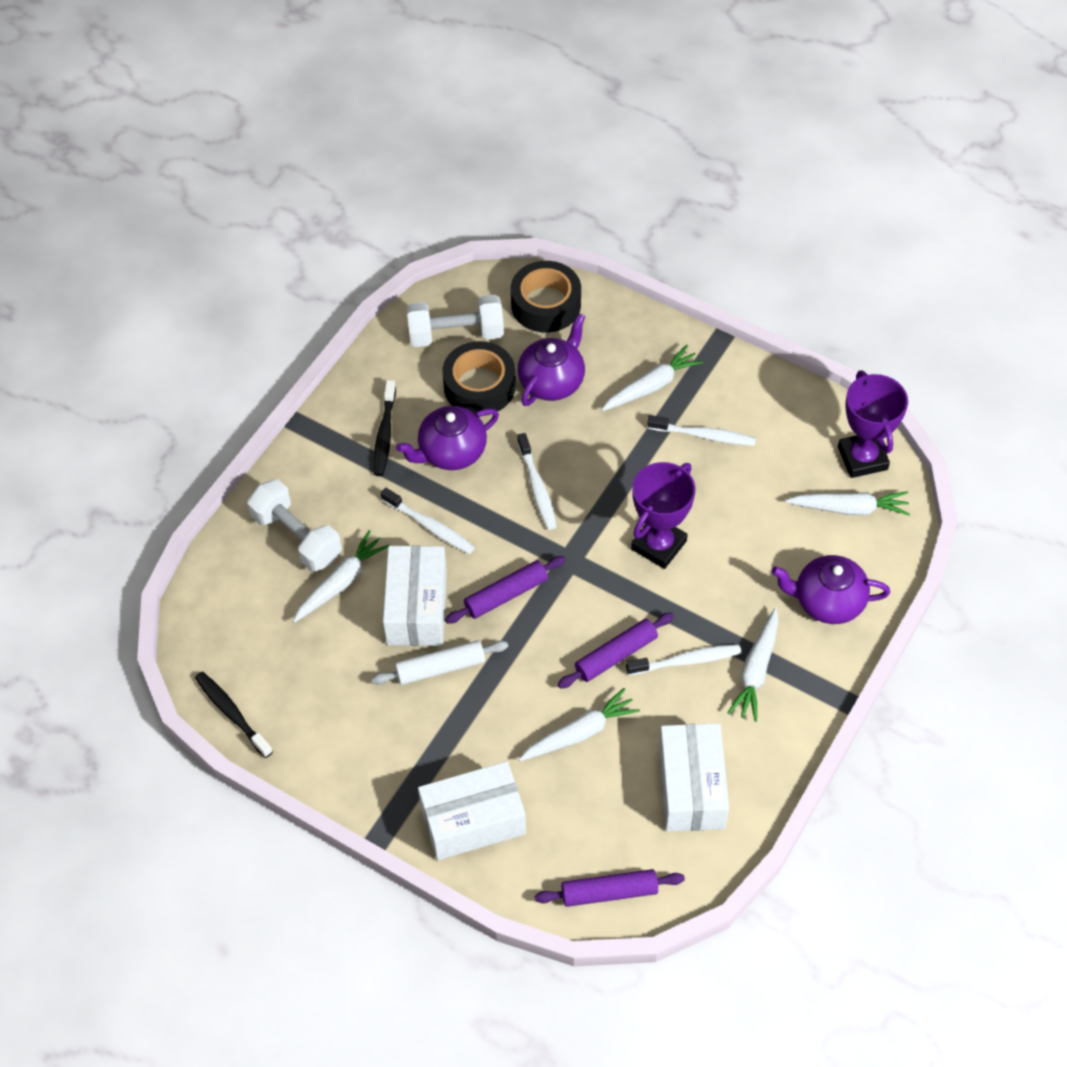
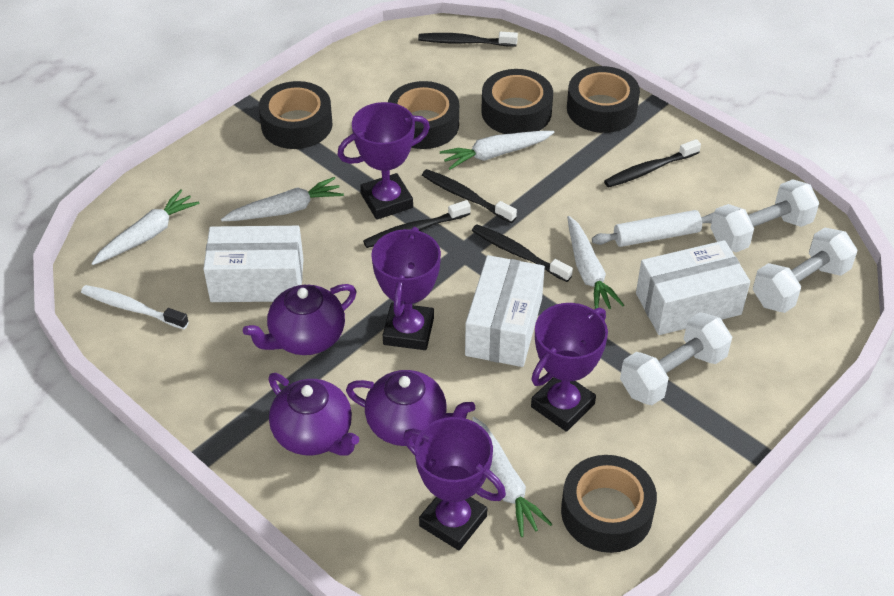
black tape: [442,341,516,416] [511,261,581,333] = 2 -> [259,81,333,149] [388,81,459,149] [481,69,553,134] [561,455,657,553] [567,66,640,133] = 5
black toothbrush: [195,672,273,758] [374,380,396,476] = 2 -> [363,200,471,248] [418,32,518,47] [422,169,517,223] [472,224,573,282] [604,139,701,187] = 5
purple rolling pin: [445,556,566,624] [535,869,685,907] [558,612,674,689] = 3 -> none = 0
purple trophy: [631,462,695,569] [838,370,908,478] = 2 -> [337,102,430,220] [371,227,441,350] [403,417,506,550] [531,303,608,432] = 4
white dumbbell: [247,480,342,571] [406,295,504,347] = 2 -> [620,312,732,405] [711,180,819,252] [753,228,857,313] = 3
white toothbrush: [381,488,475,554] [517,433,557,530] [626,645,742,675] [647,415,756,446] = 4 -> [81,285,189,329] = 1

